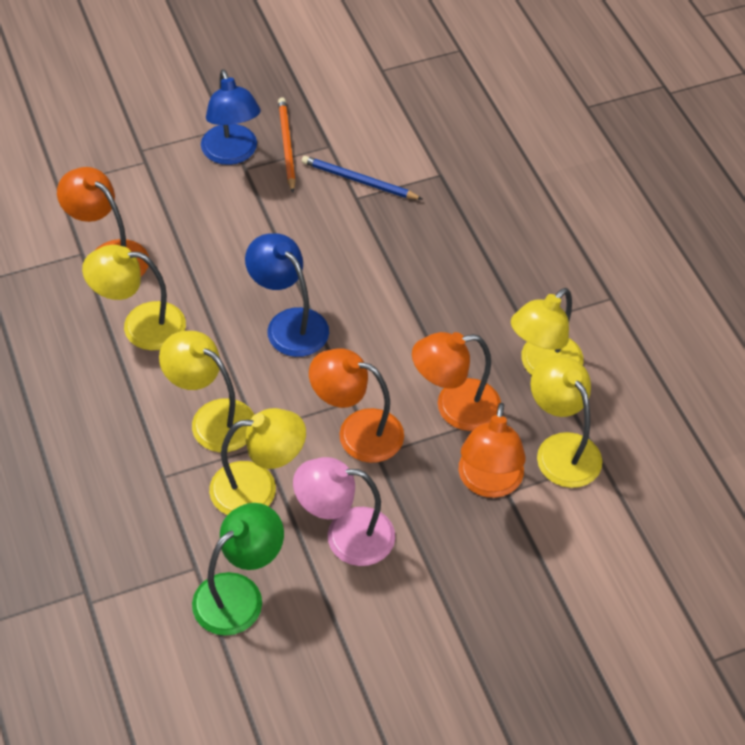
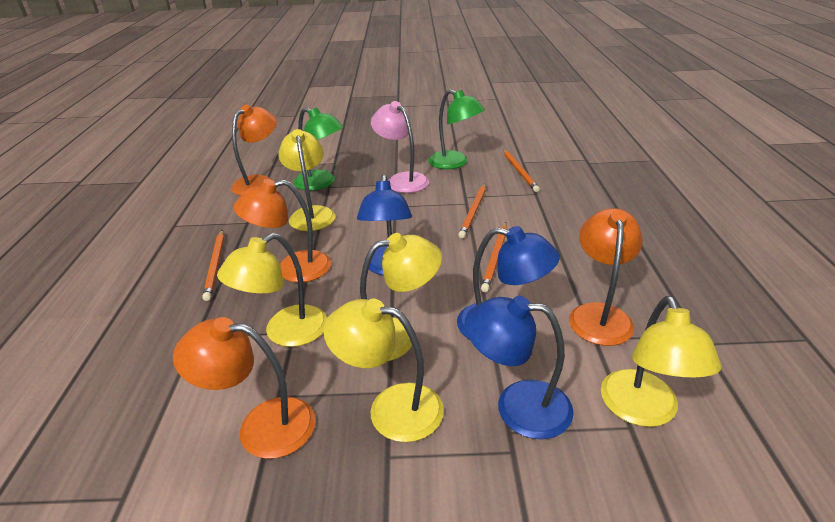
blue lamp: [201,69,261,165] [245,233,329,357] = 2 -> [357,175,412,275] [457,226,560,339] [465,296,574,439] = 3
blue pencil: [302,156,422,199] = 1 -> none = 0
green lamp: [192,503,284,636] = 1 -> [293,107,344,191] [428,89,485,169] = 2
orange pencil: [278,97,296,193] = 1 -> [202,230,224,301] [458,184,486,238] [481,222,507,292] [503,149,540,192] = 4

